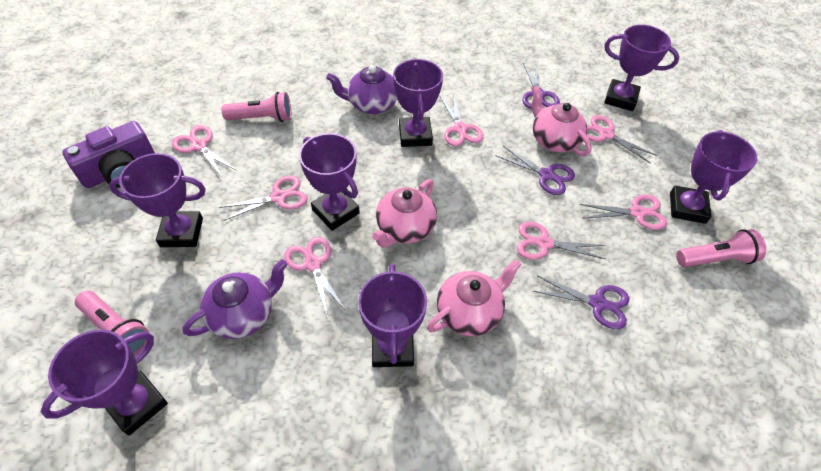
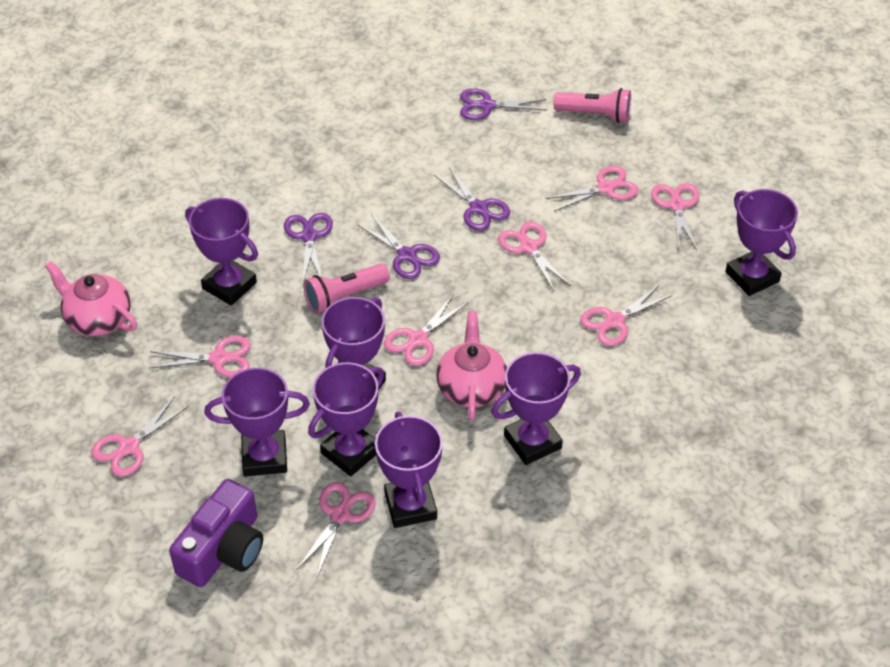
pink flashlight: [75,291,149,355] [221,92,291,122] [676,229,766,267] = 3 -> [304,264,390,314] [554,88,631,123] = 2
pink scissors: [172,125,237,177] [219,176,308,221] [284,237,345,317] [440,93,484,147] [517,222,605,260] [580,194,667,230] [587,115,657,163] = 7 -> [91,396,189,477] [149,336,251,377] [296,482,376,577] [384,295,469,366] [498,222,571,292] [546,166,638,212] [580,284,673,346] [651,183,699,250] = 8
pink teapot: [372,179,437,248] [427,259,522,336] [532,86,592,156] = 3 -> [45,261,137,336] [436,311,507,421] = 2
purple scissors: [495,146,575,195] [522,63,560,109] [533,275,629,329] = 3 -> [284,213,333,282] [357,214,440,279] [434,167,510,231] [460,89,547,120] = 4
purple teapot: [183,259,287,339] [326,65,398,114] = 2 -> none = 0

